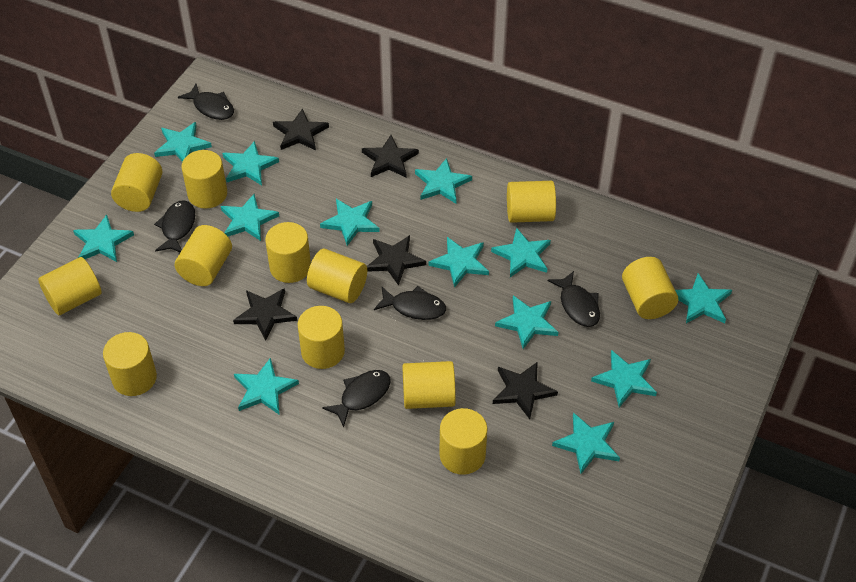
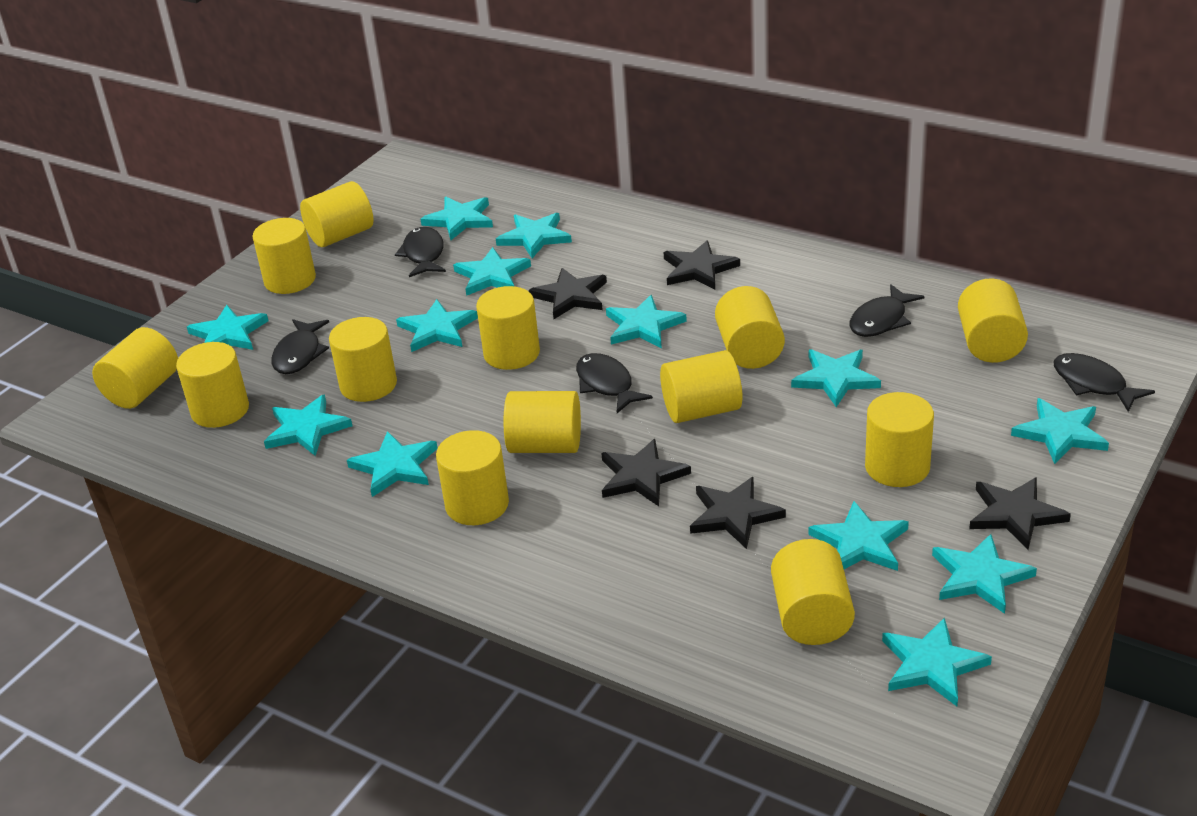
yellow cylinder: [38,257,102,315] [103,332,157,396] [111,153,162,212] [175,225,232,286] [182,150,227,209] [265,222,311,283] [298,306,345,369] [307,249,367,303] [403,361,456,409] [439,408,487,475] [507,181,556,223] [622,257,678,319] = 12 -> [92,327,178,409] [176,342,249,428] [252,218,316,294] [300,181,374,247] [329,317,397,402] [436,430,509,525] [476,286,540,370] [504,391,581,453] [660,350,743,423] [715,286,785,369] [771,539,855,645] [865,392,934,487] [958,278,1028,363] = 13

